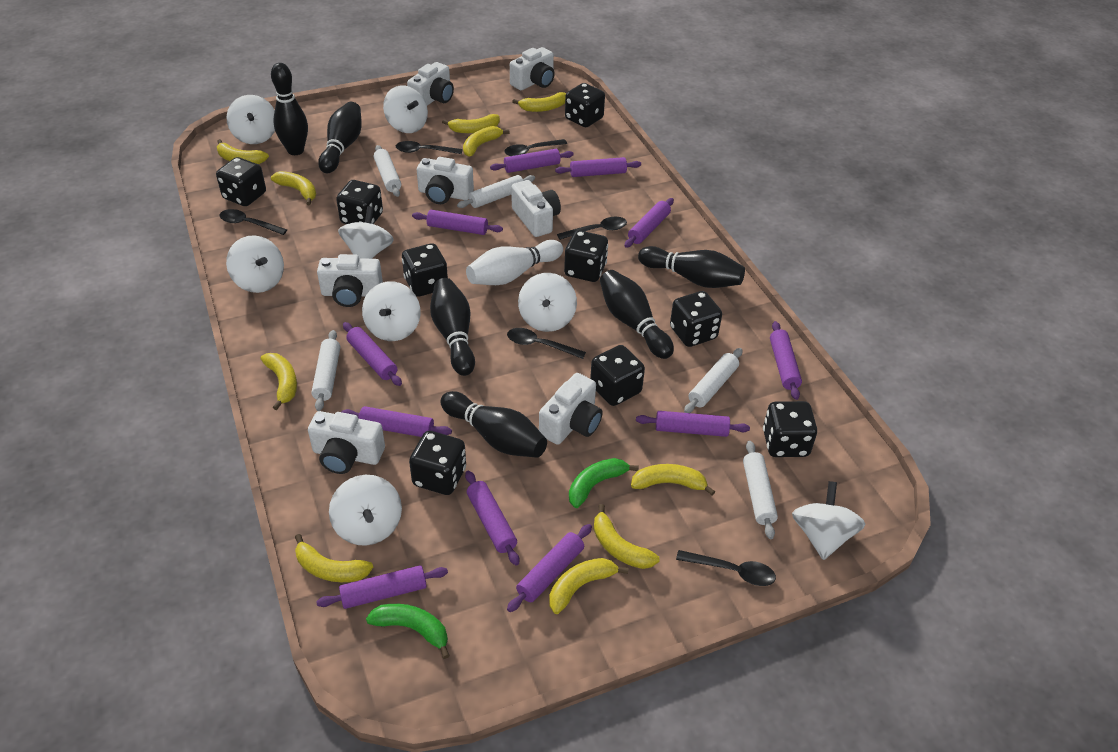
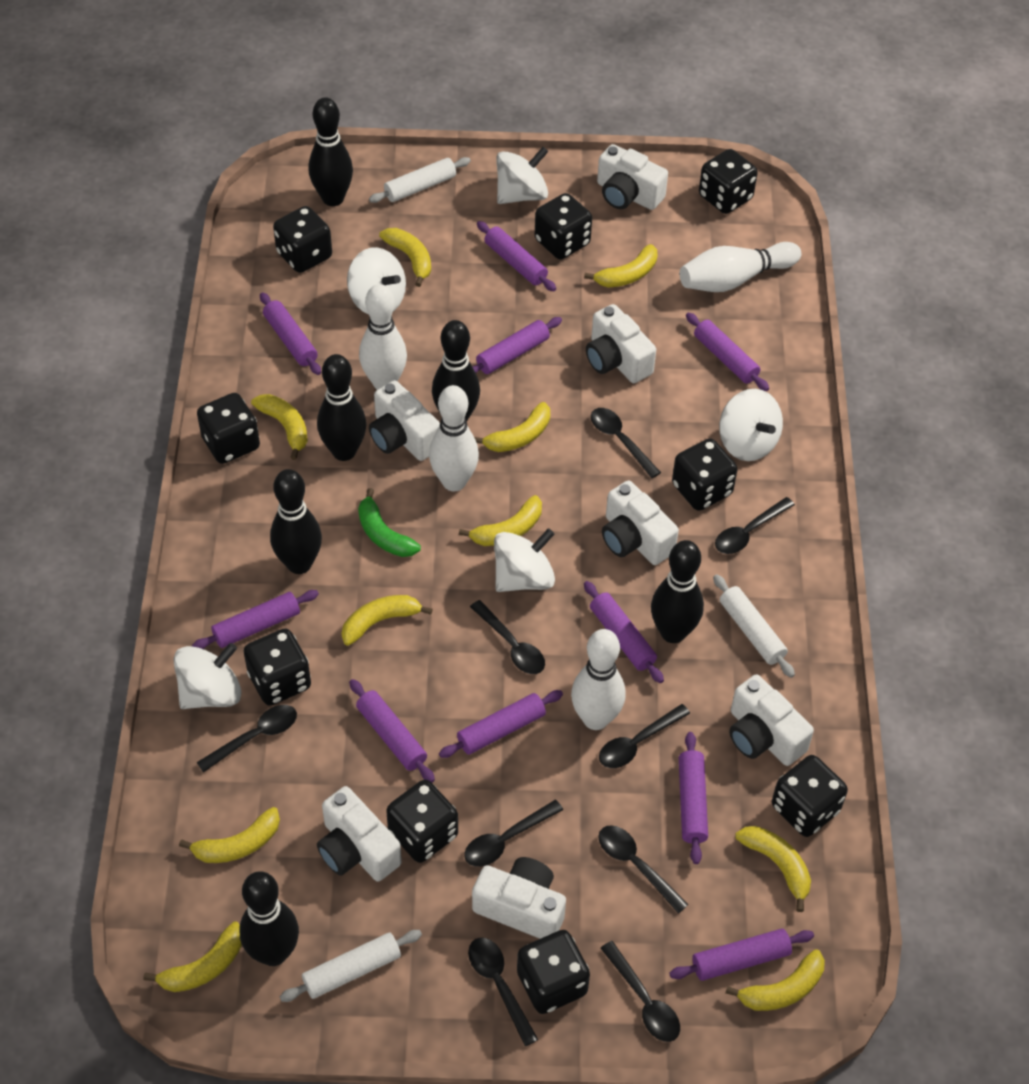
black spoon: [220,209,287,235] [396,141,462,154] [504,139,567,156] [507,328,586,359] [557,217,627,240] [676,550,776,586] = 6 -> [197,705,297,773] [465,800,563,867] [468,938,538,1046] [470,600,545,674] [591,408,661,478] [598,825,689,914] [599,704,690,768] [601,941,680,1042] [715,497,795,554] = 9
green banana: [366,604,450,659] [569,458,639,508] = 2 -> [358,488,421,557] = 1
purple rolling pin: [316,565,448,609] [341,406,452,437] [343,322,402,386] [412,210,503,235] [465,471,519,566] [490,149,574,173] [507,524,592,612] [555,157,641,177] [624,198,674,248] [636,411,750,437] [770,321,802,400] = 11 -> [192,590,319,649] [260,292,321,375] [349,679,435,783] [439,690,563,758] [472,317,562,374] [477,221,556,291] [584,581,664,683] [669,929,814,981] [679,732,708,864] [686,313,769,391] = 10
white bowling pin: [466,240,563,285] = 1 -> [359,284,407,390] [429,385,479,491] [571,629,626,730] [680,242,801,292] = 4
white rolling pin: [311,330,340,411] [374,145,401,197] [457,175,535,208] [684,348,743,413] [743,441,778,539] = 5 -> [280,930,422,1002] [369,157,471,203] [713,574,795,678] = 3
white spinning top: [226,95,275,144] [226,235,284,293] [329,475,402,546] [338,206,394,259] [362,281,420,341] [383,85,428,133] [518,273,577,332] [792,481,866,560] = 8 -> [173,643,242,709] [347,247,406,315] [494,528,555,592] [496,147,548,204] [719,389,783,461] = 5

